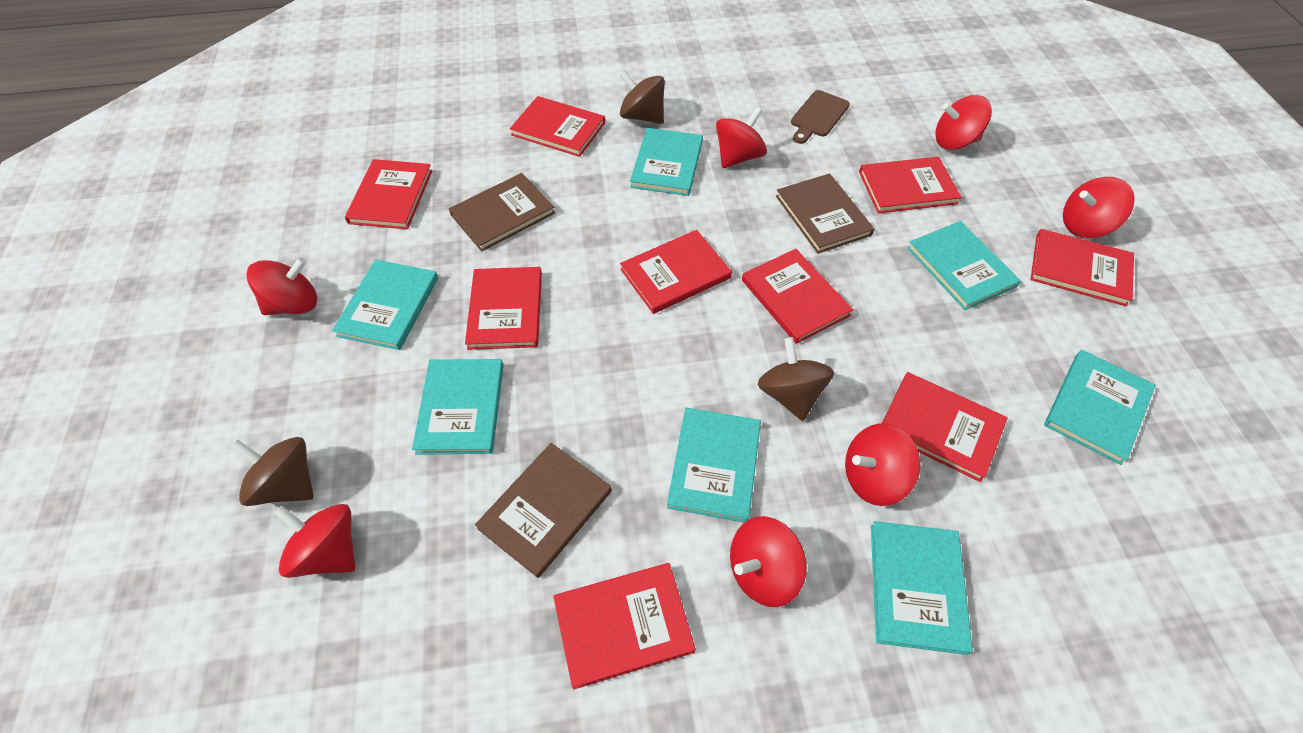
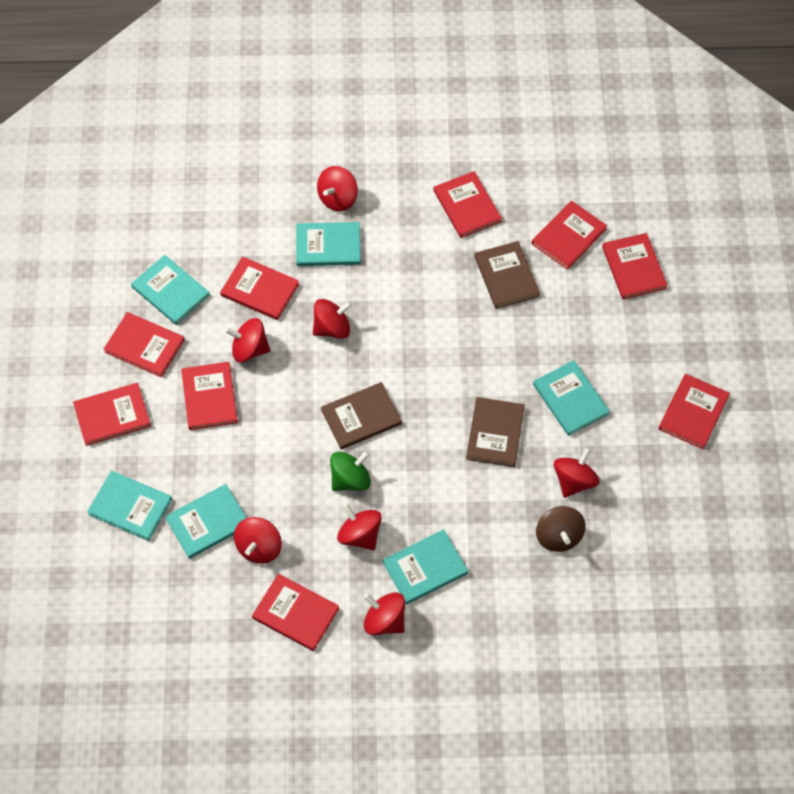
brown cutting board: [791,90,850,144] = 1 -> none = 0
brown spinning top: [231,437,314,506] [619,70,665,124] [758,337,834,421] = 3 -> [536,506,586,552] = 1
green spinning top: none = 0 -> [330,451,371,491] = 1
turquoise book: [332,260,438,350] [412,359,504,455] [630,128,703,196] [667,408,761,523] [871,521,973,655] [907,221,1021,310] [1044,350,1156,465] = 7 -> [87,471,172,541] [131,255,210,325] [165,484,247,559] [296,222,361,266] [383,529,468,604] [533,360,610,436] = 6

